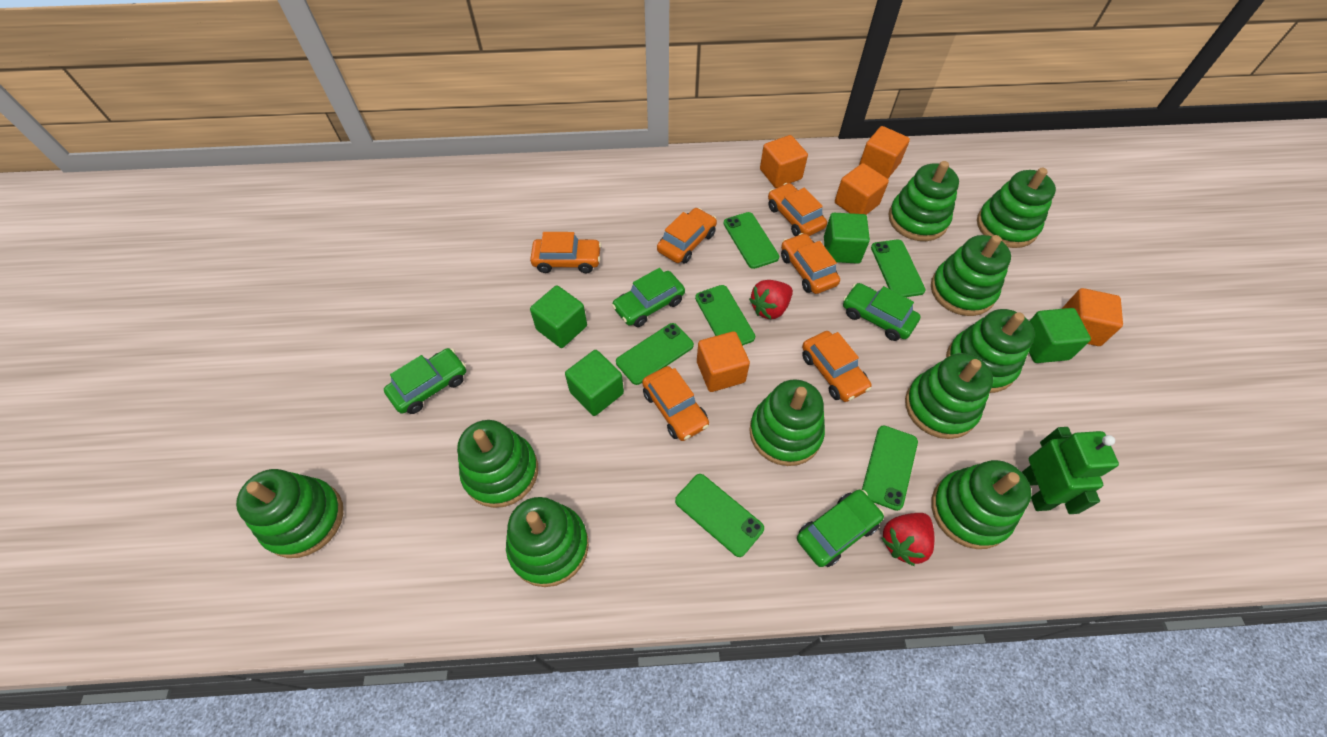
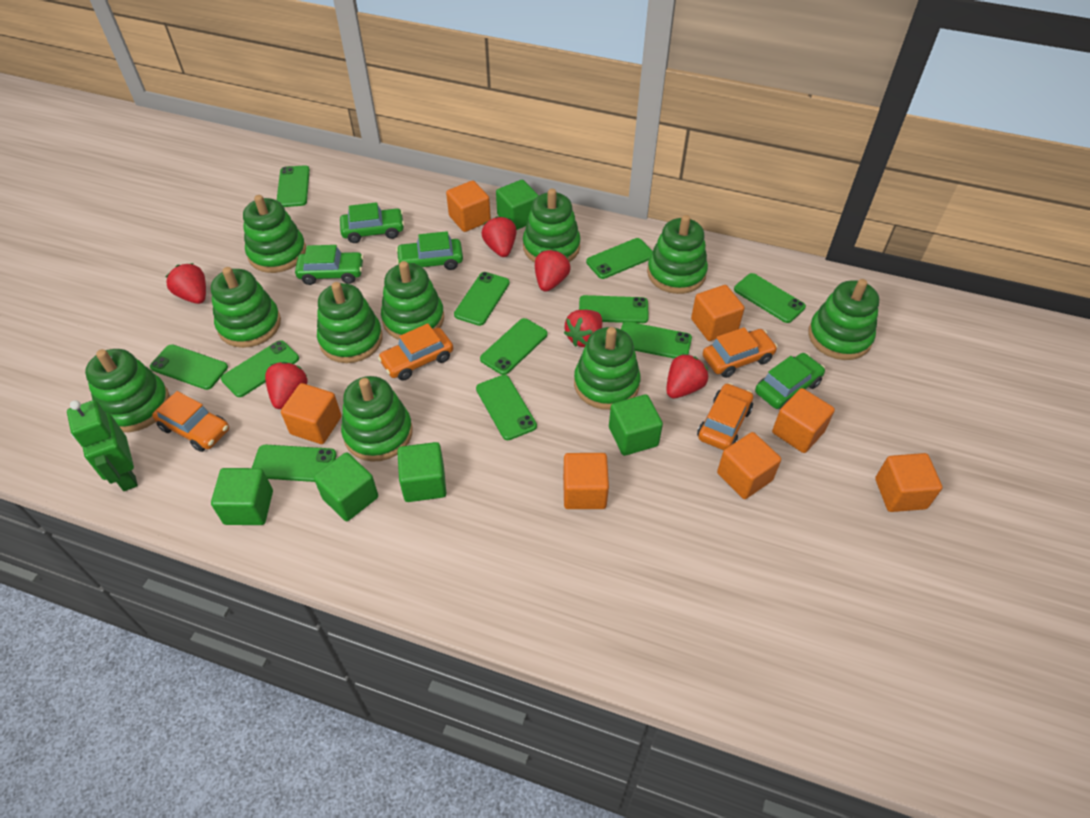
green cube: [530,285,587,348] [565,350,624,416] [824,213,870,264] [1029,308,1091,363] = 4 -> [211,468,273,525] [314,452,378,521] [397,442,446,502] [496,180,539,230] [609,394,663,456] = 5
green phone: [616,323,694,385] [675,474,764,557] [695,285,755,346] [724,212,779,269] [862,426,918,511] [871,240,926,297] = 6 -> [150,344,228,390] [221,340,299,397] [252,445,337,482] [277,165,310,207] [454,272,510,326] [476,375,537,440] [480,318,548,375] [579,295,649,323] [586,238,653,279] [621,322,692,358] [734,273,806,323] = 11
orange car: [530,232,601,273] [642,366,709,441] [657,208,717,264] [768,183,827,236] [781,233,840,294] [802,331,871,402] = 6 -> [152,391,229,452] [378,323,453,381] [697,383,753,450] [703,327,778,378] = 4
orange cube: [697,331,750,392] [760,135,808,188] [835,163,889,215] [859,126,910,179] [1062,288,1123,346] = 5 -> [281,383,341,444] [446,181,491,232] [563,453,609,509] [691,285,745,341] [717,432,781,499] [772,388,835,453] [875,453,943,512] = 7
red strawberry: [749,280,793,319] [881,513,934,566] = 2 -> [166,263,206,304] [265,362,308,409] [481,216,517,257] [535,250,571,292] [564,310,602,347] [666,353,708,398] = 6

